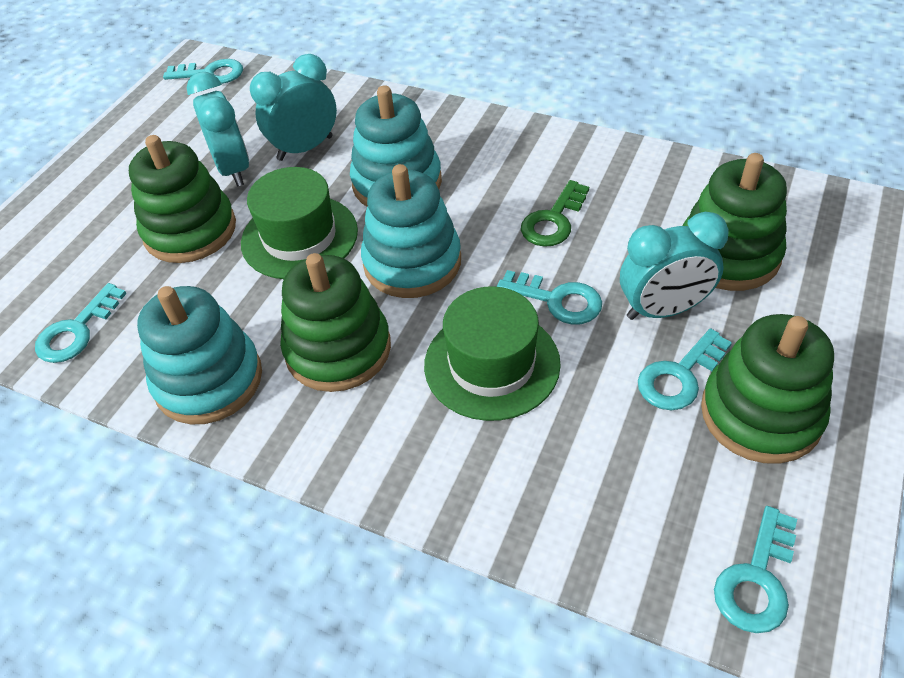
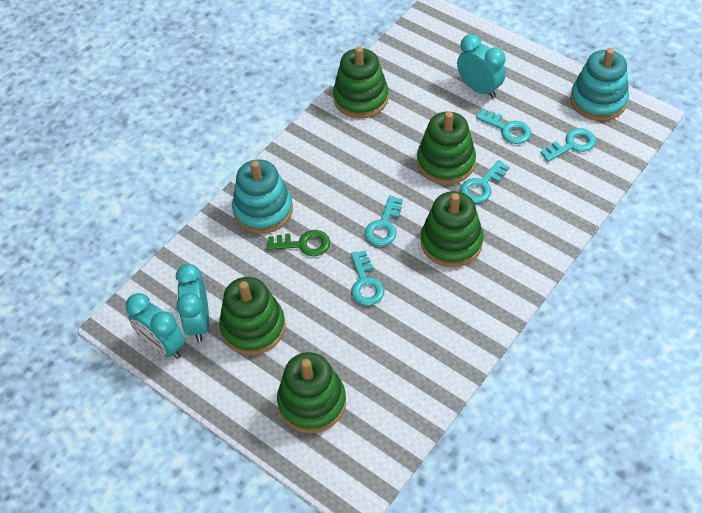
green hat: [241,167,358,279] [424,286,561,421] = 2 -> none = 0
green stacking toy: [129,135,236,263] [280,253,391,392] [683,153,787,291] [701,314,834,464] = 4 -> [219,277,286,355] [277,352,346,433] [333,46,389,118] [417,111,476,185] [421,191,483,267] = 5
turquoise stacking toy: [137,286,262,424] [350,85,442,206] [361,164,461,298] = 3 -> [232,159,293,234] [570,48,629,121] = 2

